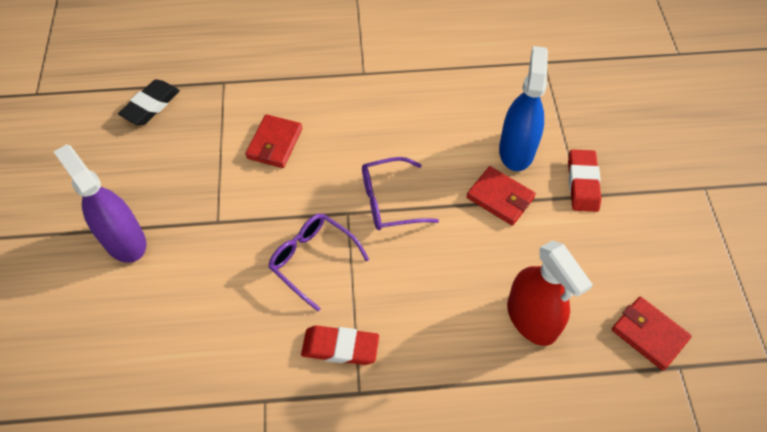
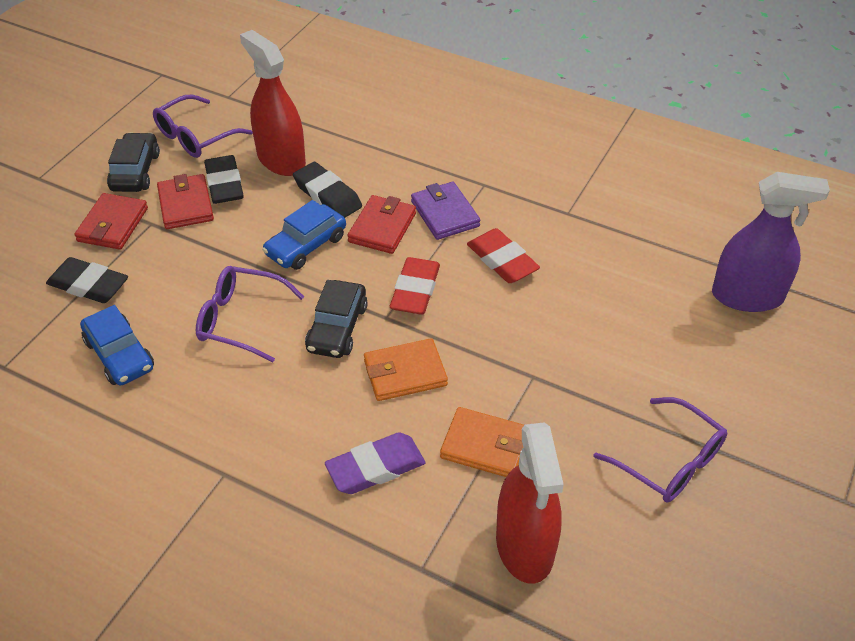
black car: none = 0 -> [107,132,160,192] [305,280,368,358] = 2
black eraser: [118,79,180,125] = 1 -> [46,257,128,303] [204,155,244,204] [293,162,362,218] = 3
blue car: none = 0 -> [80,305,154,385] [262,200,346,270] = 2
blue spray bottle: [499,46,548,171] = 1 -> none = 0
orange wallet: none = 0 -> [364,338,448,401] [440,407,524,477] = 2
purple eraser: none = 0 -> [325,432,425,494] = 1
purple glasses: [268,213,369,311] [362,157,439,230] = 2 -> [153,95,253,158] [196,266,304,362] [594,397,727,503] = 3
purple wallet: none = 0 -> [411,182,480,240] = 1
red spray bottle: [507,240,593,346] = 1 -> [240,30,306,176] [496,422,564,584] = 2

